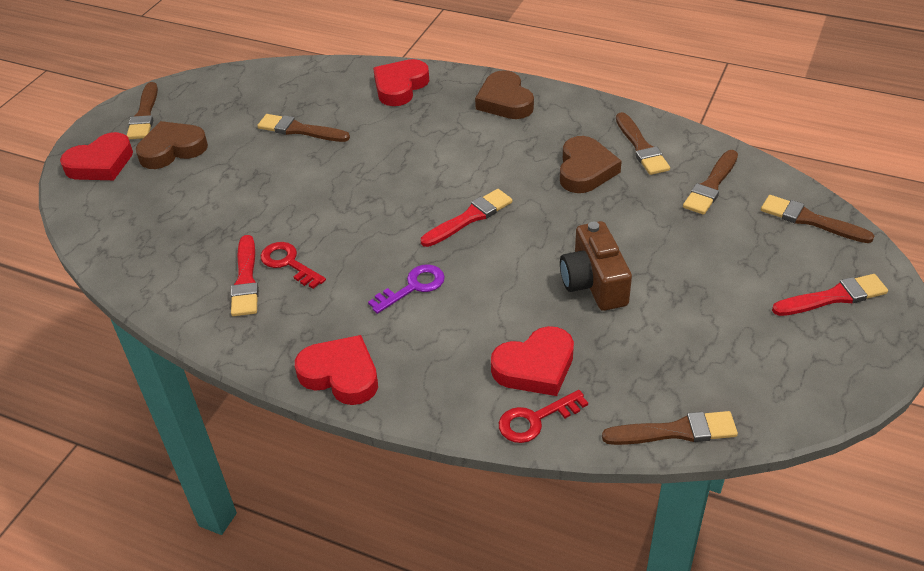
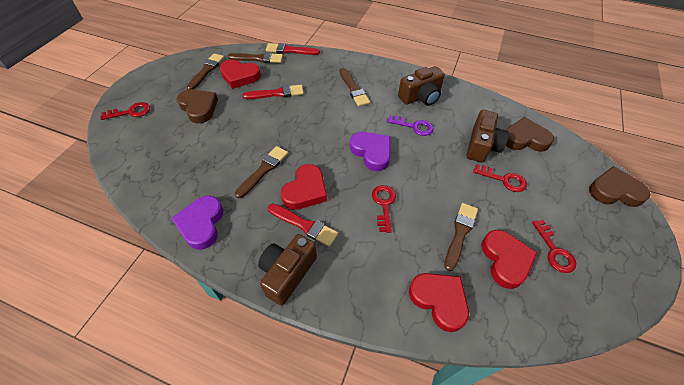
brown brush: [126,82,158,139] [257,114,350,142] [602,411,738,445] [616,112,670,175] [683,150,738,215] [761,195,874,243] = 6 -> [186,53,224,90] [227,52,283,63] [235,146,288,198] [339,68,370,106] [444,203,478,271] = 5
brown camera: [560,221,632,311] = 1 -> [258,234,317,306] [398,66,445,106] [466,110,509,163] = 3
purple heart: none = 0 -> [171,196,223,250] [350,132,391,171] = 2
red key: [260,242,326,289] [499,390,588,443] = 2 -> [100,102,150,120] [372,185,396,233] [473,164,527,192] [532,220,576,273] = 4

